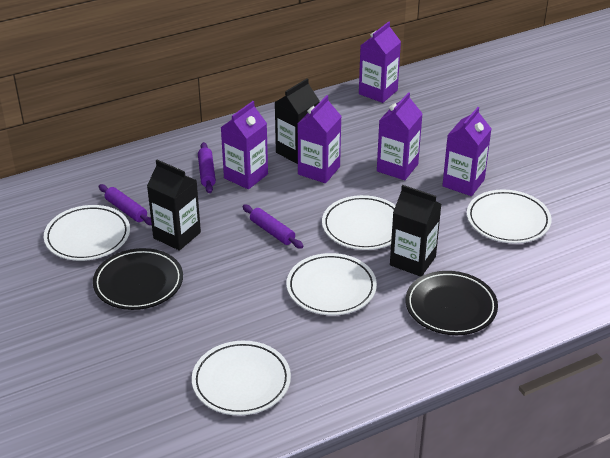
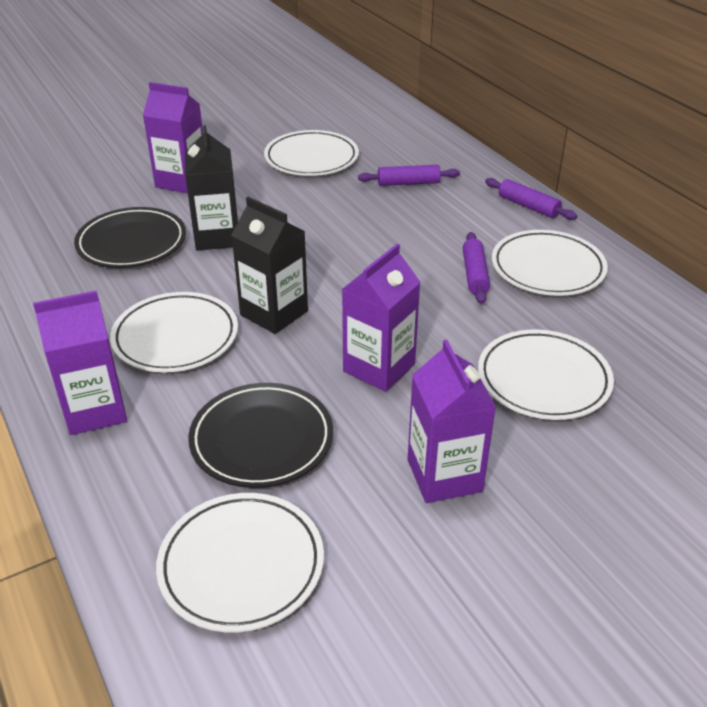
black carton: [147,160,201,251] [274,78,320,164] [390,185,442,277] = 3 -> [185,125,238,250] [231,197,308,334] = 2
purple carton: [221,101,268,189] [298,95,342,183] [359,21,401,103] [377,92,423,180] [442,107,492,196] = 5 -> [33,290,127,435] [143,82,203,193] [342,244,420,392] [408,339,496,503] = 4

